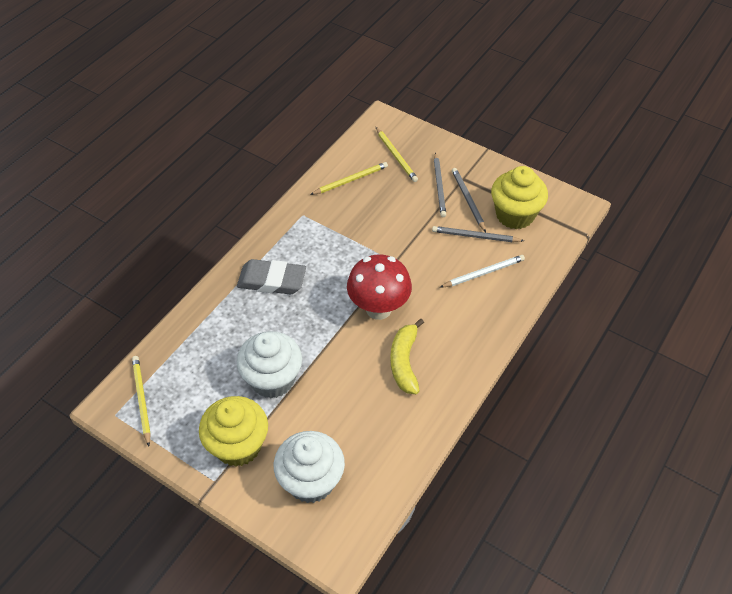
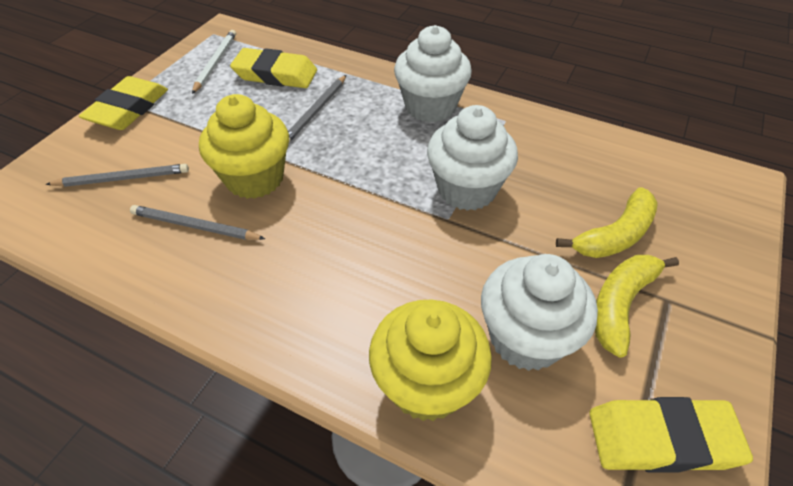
grey eraser: [237,259,306,295] = 1 -> none = 0
red mushroom: [347,254,412,320] = 1 -> none = 0
white cupcake: [237,331,302,398] [274,431,345,503] = 2 -> [394,25,472,123] [427,105,518,211] [481,254,598,371] = 3
yellow banana: [390,319,424,394] = 1 -> [556,187,658,258] [595,255,679,358] = 2
yellow eraser: none = 0 -> [79,76,168,130] [230,48,317,88] [589,397,753,473] = 3
yellow pencil: [132,356,151,446] [310,162,388,195] [376,127,418,182] = 3 -> none = 0

